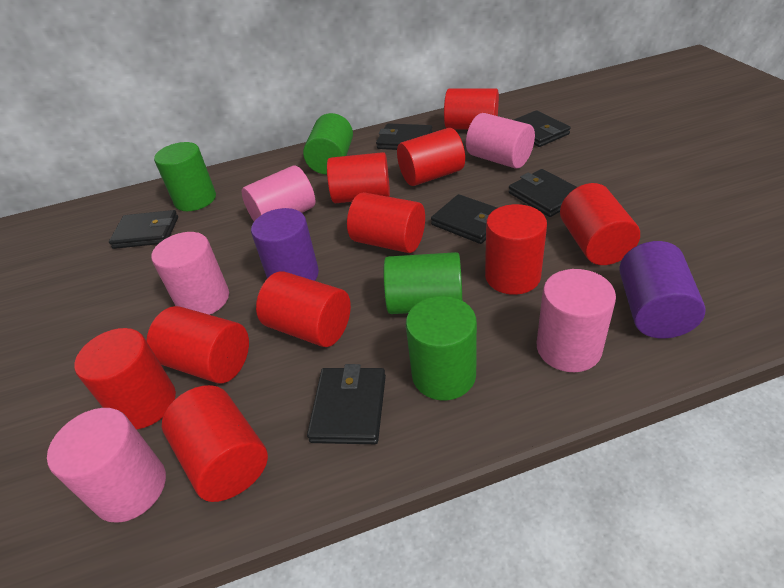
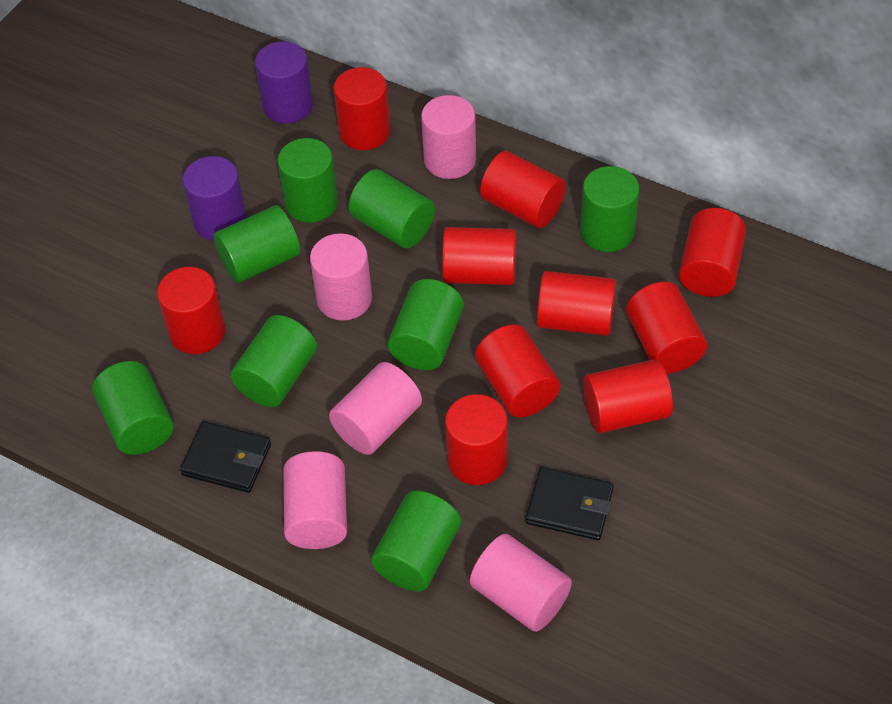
black wallet: [109,210,178,249] [307,364,386,444] [376,123,432,150] [431,194,497,244] [509,169,577,217] [514,110,571,147] = 6 -> [180,421,271,493] [525,467,614,540] = 2
green cylinder: [154,142,216,211] [303,113,353,174] [384,252,462,314] [406,296,477,400] = 4 -> [92,361,174,455] [214,205,300,283] [231,315,317,407] [277,138,338,223] [349,169,435,248] [371,491,461,591] [388,279,464,370] [580,166,639,252] = 8

